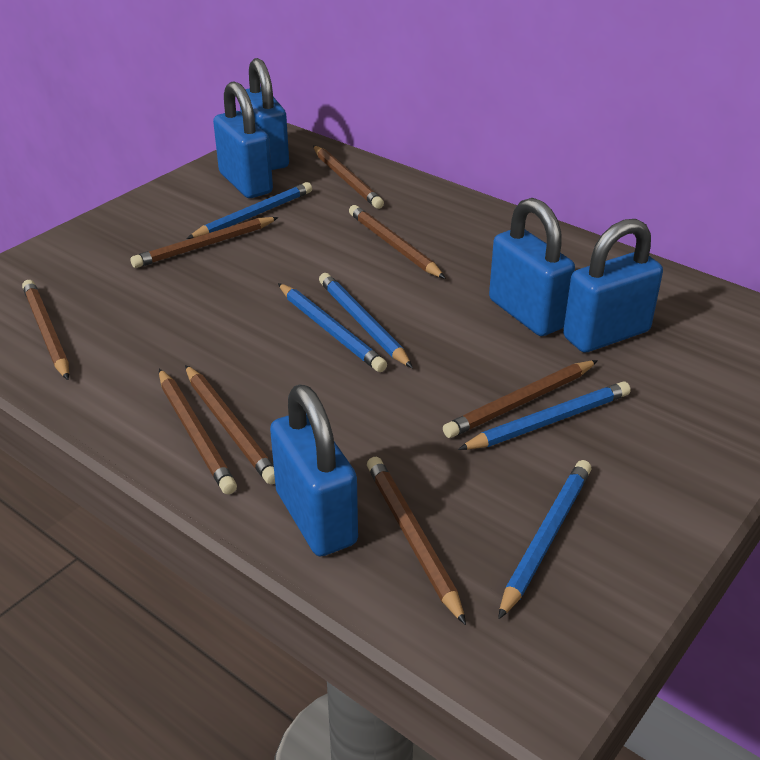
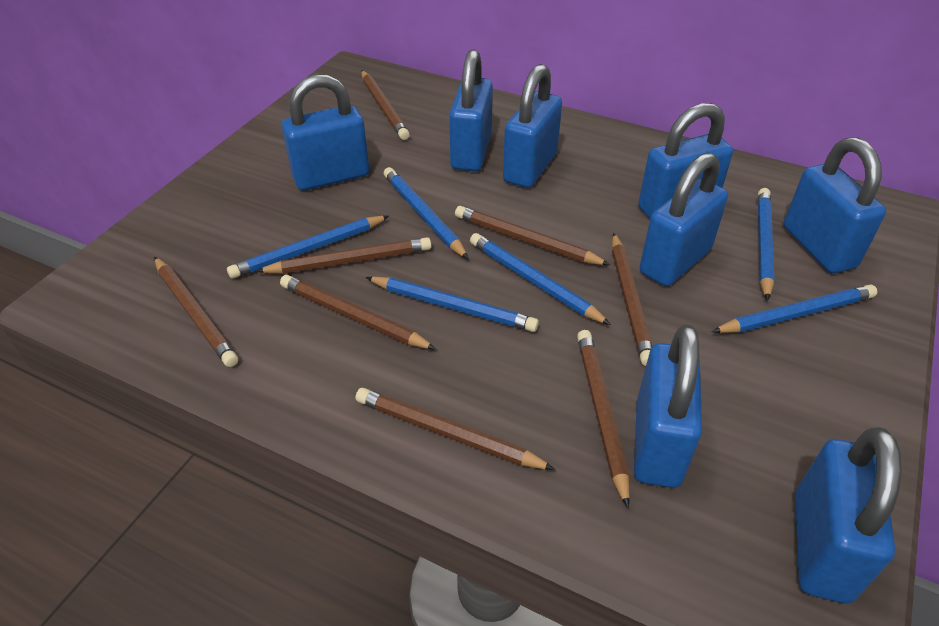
blue padlock: [213,81,273,198] [240,58,289,170] [270,385,358,556] [489,198,575,336] [563,219,663,352] = 5 -> [282,74,369,190] [449,49,493,171] [503,64,562,188] [634,324,702,488] [638,103,733,219] [640,152,728,286] [784,137,886,273] [795,427,902,603] = 8
blue pencil: [187,182,312,239] [278,283,387,372] [319,273,413,368] [458,381,631,450] [498,460,592,619] = 5 -> [227,216,389,279] [366,277,539,332] [383,167,469,259] [470,233,611,325] [712,285,877,333] [758,188,774,301] = 6

